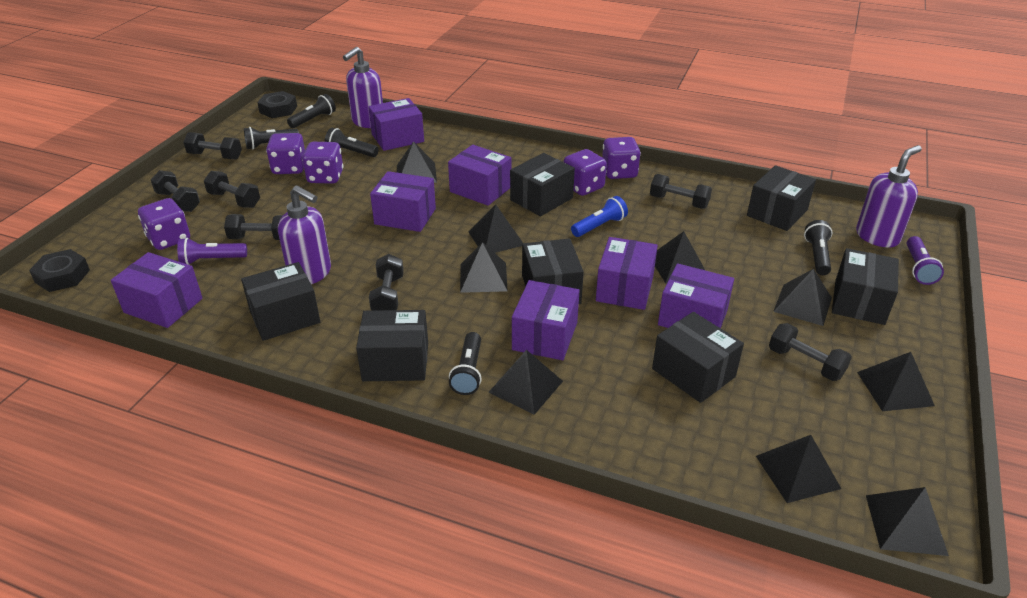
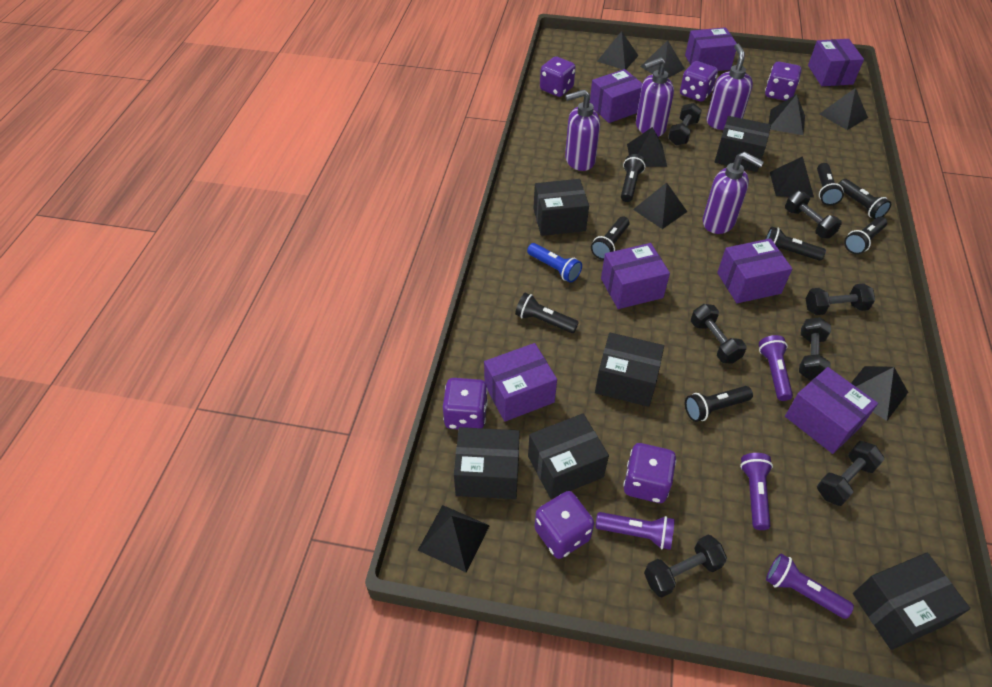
black box: [241,262,320,341] [356,310,428,381] [510,153,575,216] [522,238,584,304] [652,312,744,403] [747,165,816,231] [832,248,899,325] = 7 -> [454,427,520,499] [528,413,609,499] [534,179,589,236] [595,333,664,407] [715,116,771,172] [853,553,970,650] = 6
black flashlight: [244,127,299,149] [287,94,336,128] [325,128,379,157] [449,332,482,395] [804,220,832,275] = 5 -> [515,293,579,333] [591,216,629,260] [621,154,646,202] [685,386,753,422] [765,227,826,261] [817,163,844,205] [839,179,891,219] [844,217,887,254] = 8
black nut: [29,249,90,292] [257,91,297,118] = 2 -> none = 0
purple dice: [138,198,190,250] [266,133,305,174] [302,142,344,184] [563,149,607,196] [602,137,641,179] = 5 -> [443,378,488,429] [534,491,594,559] [540,56,576,97] [623,443,676,503] [680,61,718,102] [765,62,802,101] = 6
purple flashlight: [177,238,247,265] [907,236,944,285] = 2 -> [596,512,675,550] [740,453,773,530] [759,335,793,401] [766,553,854,619] = 4
purple soap dispenser: [278,186,331,284] [343,47,383,128] [856,145,922,248] = 3 -> [565,89,600,171] [636,57,674,137] [703,152,764,234] [706,44,753,130] = 4

